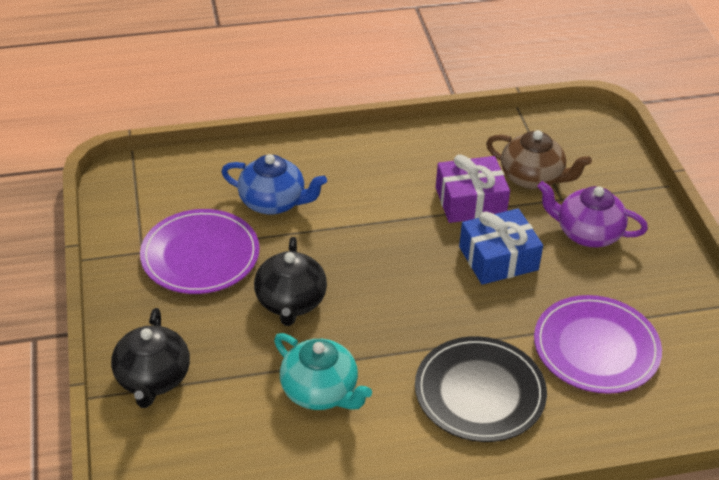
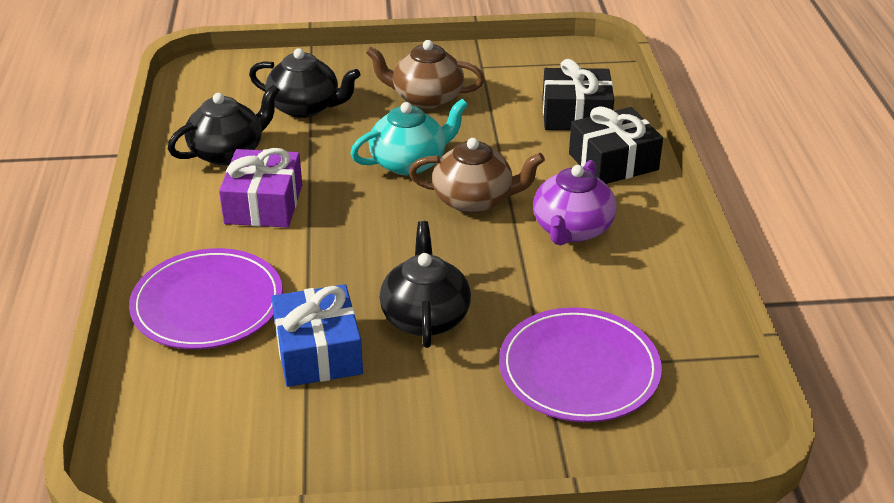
black gift: none = 0 -> [543,59,614,130] [569,106,663,184] = 2
black plate: [415,336,547,442] = 1 -> none = 0
black teapot: [111,308,190,408] [254,237,327,326] = 2 -> [168,85,279,165] [249,48,360,118] [380,221,471,348] = 3
blue teapot: [221,154,327,214] = 1 -> none = 0
brown teapot: [486,130,592,189] = 1 -> [366,40,485,109] [409,138,545,213] = 2

